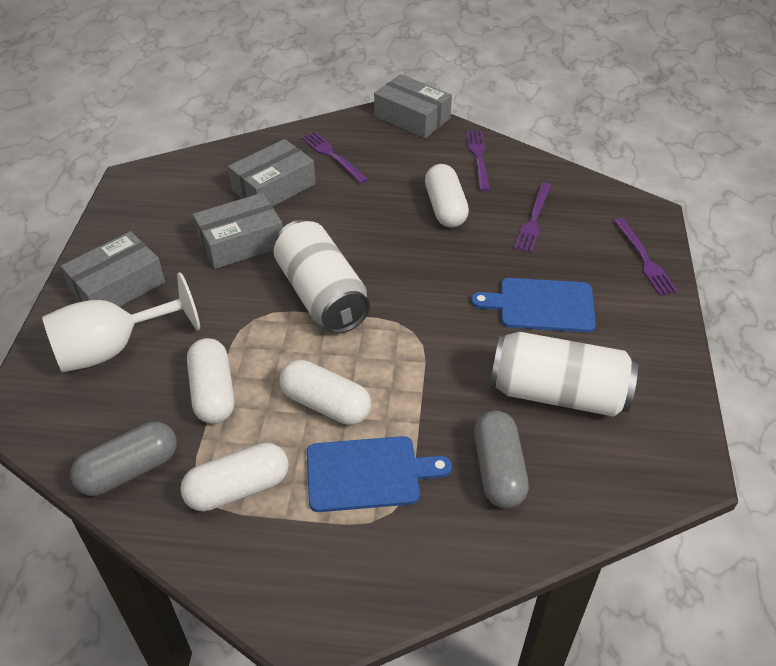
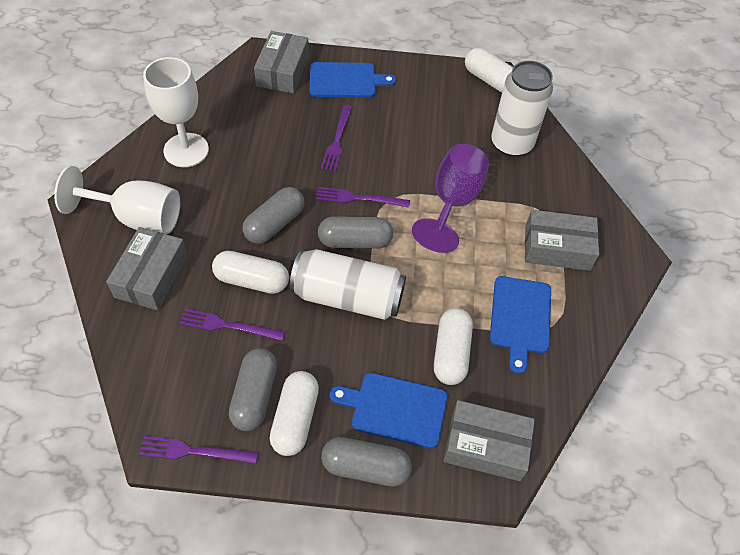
blue cutting board: [307,436,452,512] [471,278,596,332] = 2 -> [310,62,396,98] [330,373,448,449] [490,276,551,374] = 3
grey capsule: [70,422,177,496] [474,410,529,508] = 2 -> [229,348,277,431] [243,187,304,244] [318,216,393,248] [321,437,412,487] = 4
purple goblet: none = 0 -> [412,144,489,253] = 1
white goblet: [42,272,200,373] = 1 -> [54,166,180,234] [143,57,209,167] = 2

